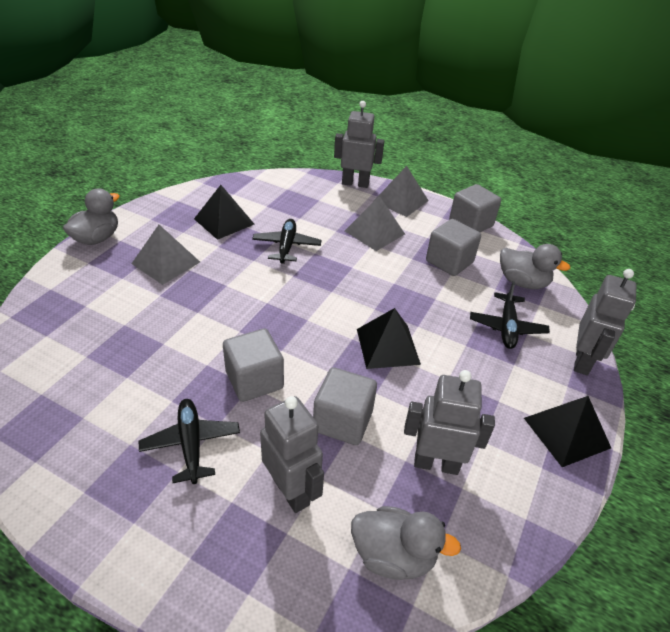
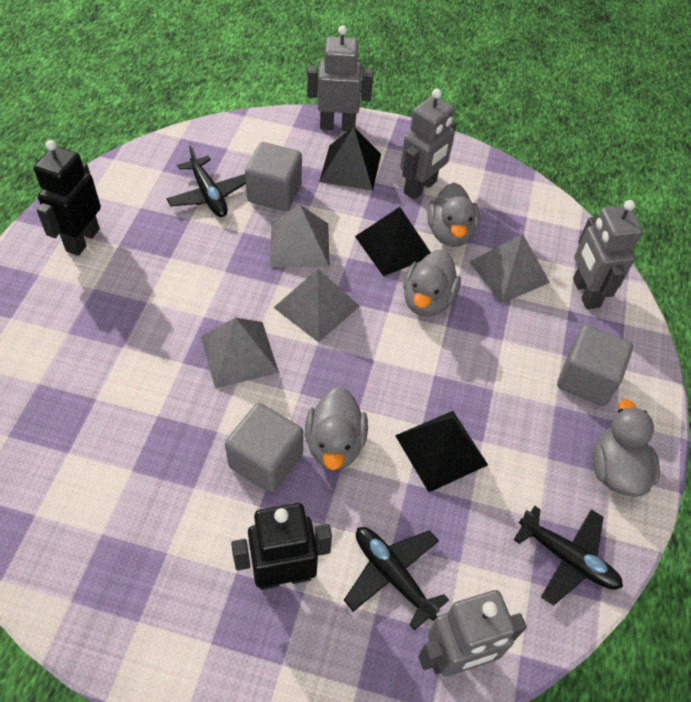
black robot: none = 0 -> [34,140,101,256] [231,503,332,590] = 2
grey cube: [223,328,284,402] [313,367,377,445] [426,219,481,276] [449,184,501,232] = 4 -> [225,403,303,493] [245,142,302,211] [557,325,633,406] = 3
grey duck: [63,188,120,245] [351,506,461,580] [500,244,570,289] = 3 -> [305,386,368,470] [403,249,461,317] [427,182,480,247] [593,399,660,497] = 4
grey pyramid: [131,225,200,285] [345,196,405,251] [373,166,429,217] = 3 -> [201,317,279,389] [270,205,330,267] [273,269,360,343] [469,234,550,303] = 4

